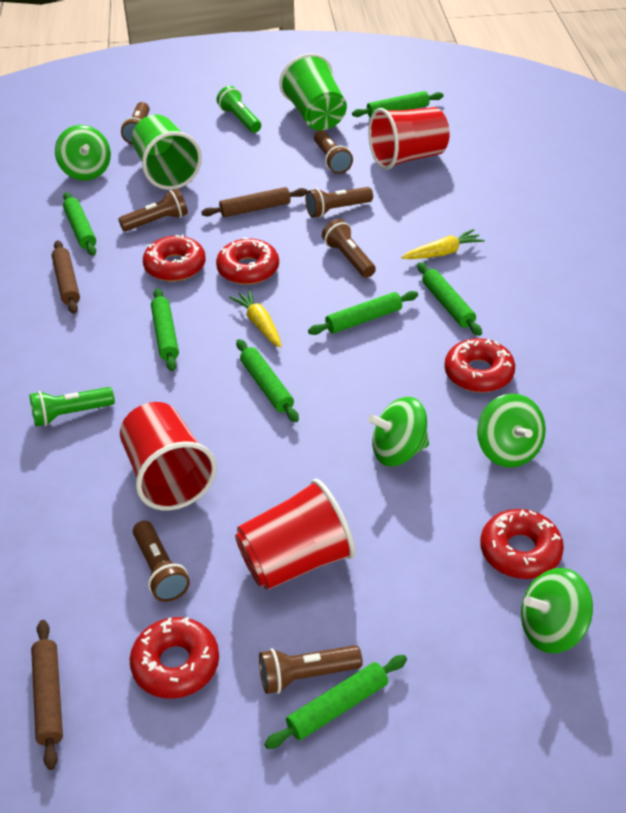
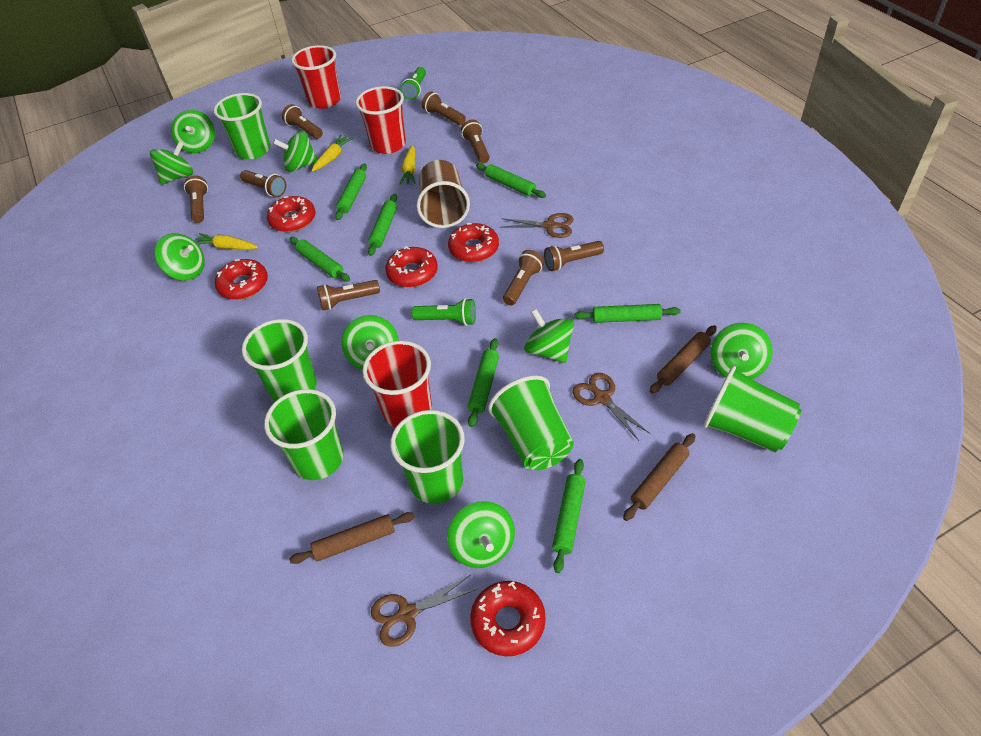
brown cup: none = 0 -> [417,160,470,228] = 1
brown flashlight: [118,189,188,232] [121,102,149,145] [133,521,190,602] [259,645,363,694] [305,187,373,218] [314,130,353,174] [322,219,376,278] = 7 -> [184,175,208,223] [240,170,286,197] [282,104,323,139] [317,280,380,310] [422,91,466,125] [461,120,490,163] [503,250,544,306] [544,241,604,271] = 8
brown scissors: none = 0 -> [371,575,477,647] [500,213,573,238] [573,373,650,441] = 3
green cup: [132,115,202,190] [279,53,347,130] = 2 -> [214,93,271,160] [242,319,317,401] [264,389,344,480] [390,410,465,504] [488,375,574,470] [703,366,802,453] = 6
green spinning top: [55,125,111,181] [368,397,429,467] [477,394,546,468] [521,568,593,653] = 4 -> [150,141,193,185] [155,233,205,280] [171,110,215,153] [273,131,318,172] [342,315,399,370] [447,501,515,568] [524,309,574,363] [711,323,773,379] = 8
yellow carrot: [229,289,282,348] [402,229,485,259] = 2 -> [195,233,258,250] [312,135,353,172] [399,145,416,185] = 3

